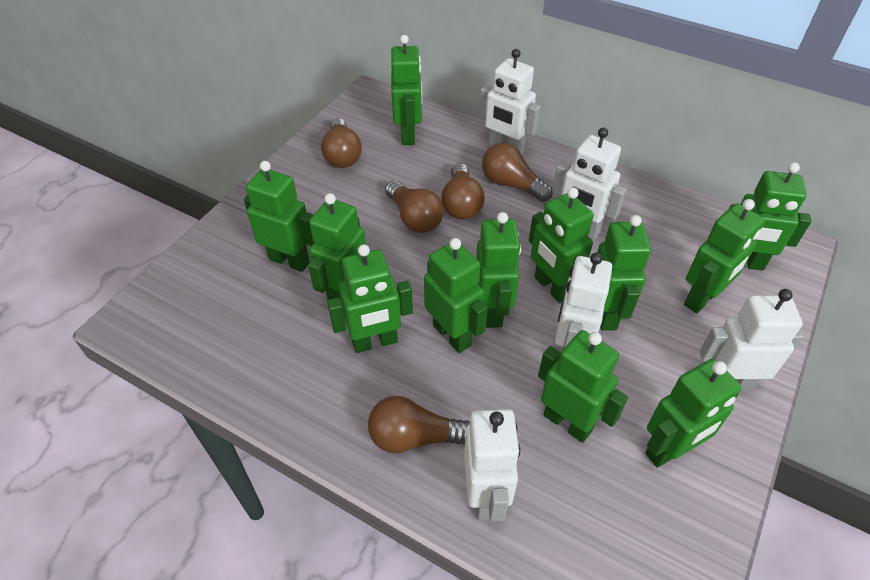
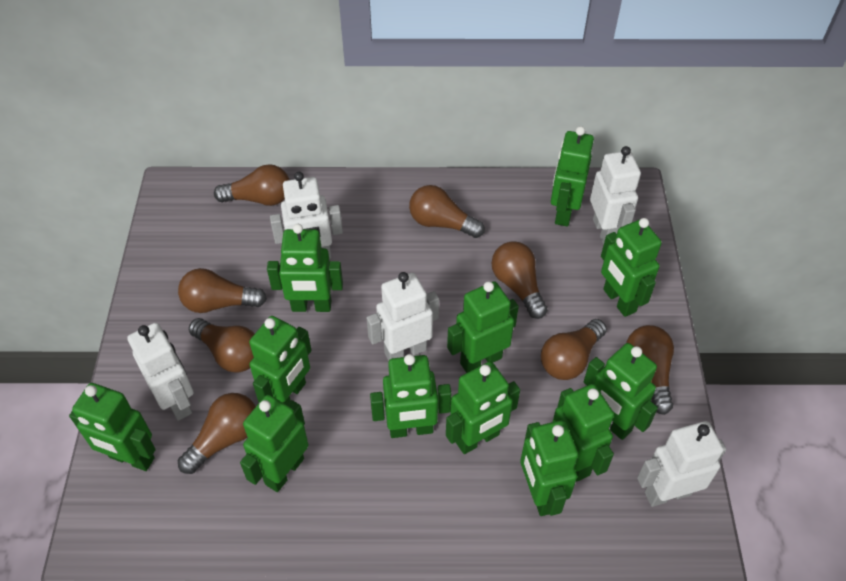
brown light bulb: [321,118,362,168] [368,396,470,454] [385,180,444,233] [441,163,485,220] [482,143,553,202] = 5 -> [178,268,267,313] [178,393,256,474] [189,318,255,373] [214,164,289,206] [409,185,485,238] [491,241,547,319] [541,319,607,380] [626,325,674,415] = 8

